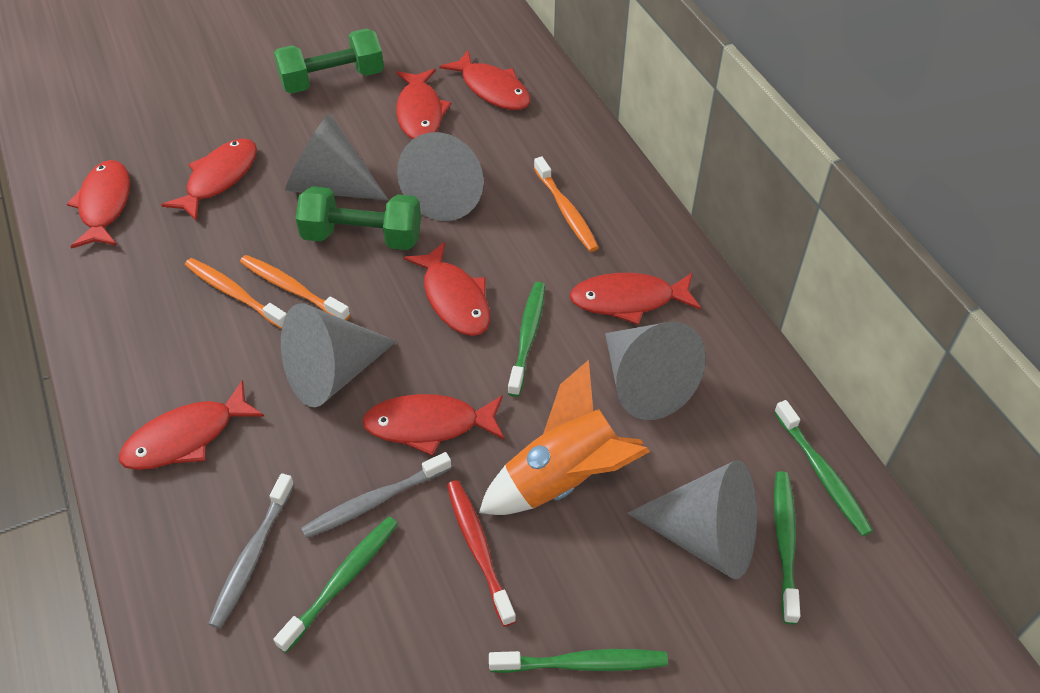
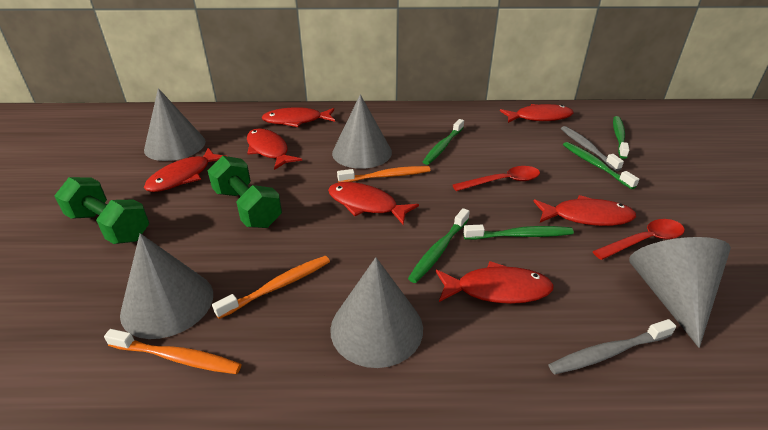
orange rocket: [479,360,650,515] = 1 -> none = 0
red fish: [67,160,130,249] [119,380,265,470] [161,138,257,221] [362,394,504,456] [396,69,452,139] [404,242,490,336] [439,50,530,110] [569,272,701,325] = 8 -> [144,148,225,192] [247,128,302,170] [261,107,335,127] [328,182,419,224] [436,261,554,304] [500,104,574,123] [533,195,636,226] = 7
red spoon: none = 0 -> [453,166,540,191] [592,219,685,260] = 2
red toothbrush: [447,480,516,627] = 1 -> none = 0

